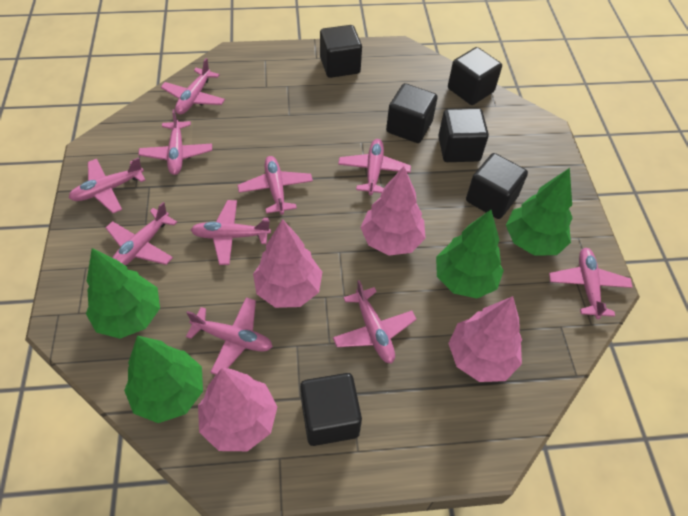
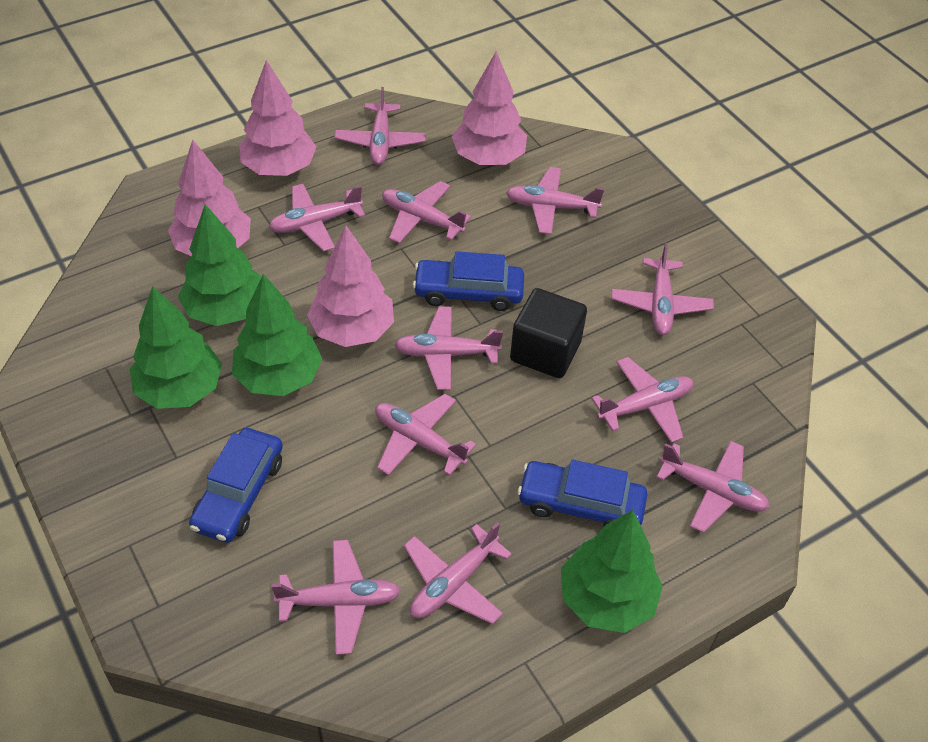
black cube: [300,373,362,446] [320,25,362,78] [386,83,438,143] [438,108,489,162] [448,47,502,105] [466,153,528,219] = 6 -> [510,288,587,378] = 1
blue car: none = 0 -> [189,428,283,543] [413,251,524,311] [518,460,647,526] = 3
pink plane: [69,157,146,213] [106,202,177,266] [138,109,212,175] [161,58,225,115] [186,297,273,375] [191,200,271,265] [238,156,313,215] [333,280,417,364] [338,139,411,195] [549,248,633,319] = 10 -> [269,184,365,252] [271,540,401,655] [334,87,426,165] [375,394,476,476] [382,181,471,243] [394,306,503,390] [404,522,512,624] [506,167,604,234] [591,357,693,443] [611,243,714,335] [656,441,770,533] = 11

